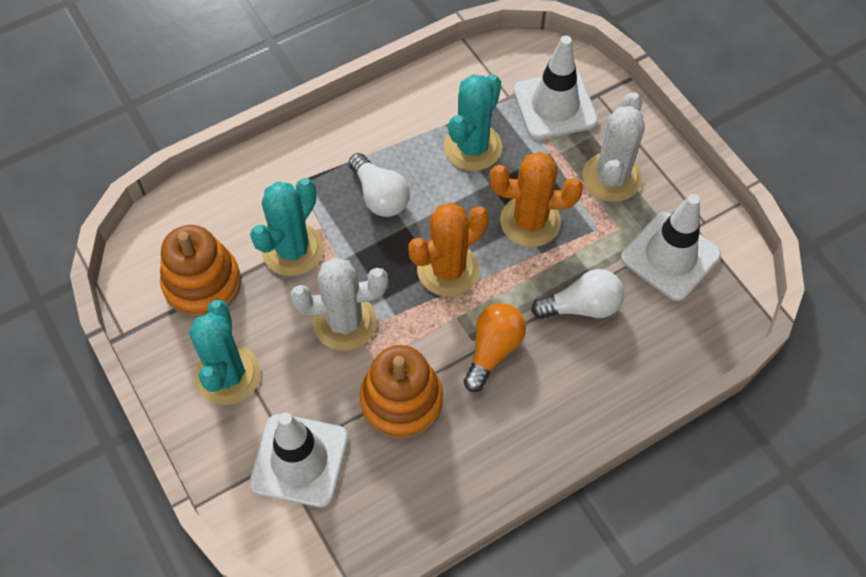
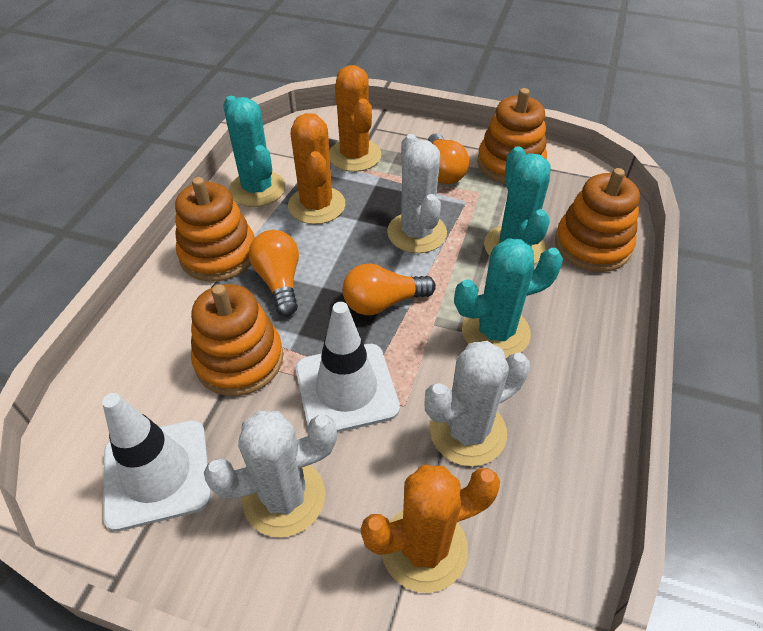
orange cactus: [408,202,489,297] [490,152,583,247] = 2 -> [288,113,345,224] [329,65,381,172] [361,465,500,593] = 3
orange light bulb: [464,303,526,392] = 1 -> [249,230,299,317] [342,263,436,315] [428,133,469,184] = 3
orange stacking toy: [160,225,241,317] [360,345,443,439] = 2 -> [175,177,254,282] [191,284,283,396] [477,88,547,184] [555,168,640,272] = 4
white cactus: [290,257,388,351] [582,92,645,202] = 2 -> [204,411,337,537] [387,134,447,253] [424,341,530,466] = 3
white light bulb: [349,153,410,217] [531,269,624,319] = 2 -> none = 0
white traffic cone: [249,412,348,507] [513,36,598,140] [621,194,721,301] = 3 -> [102,393,211,531] [296,302,400,433] = 2

